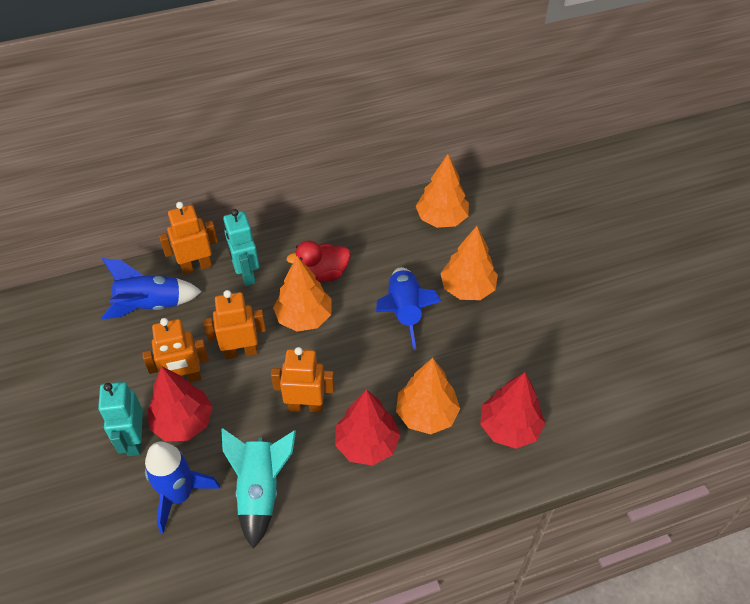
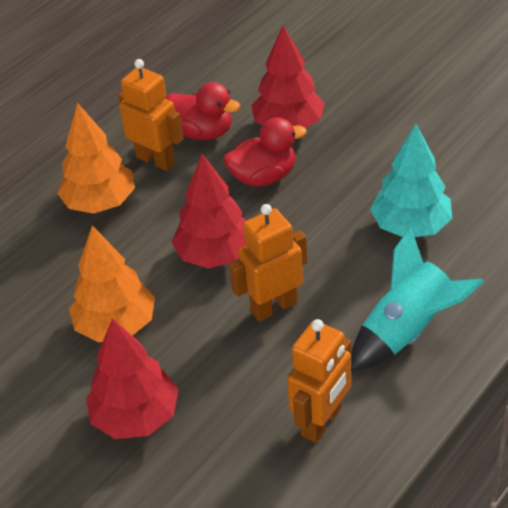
blue rocket: [101,258,202,319] [145,441,220,533] [376,267,441,350] = 3 -> none = 0
orange robot: [142,318,209,383] [159,202,218,275] [203,290,266,359] [271,347,335,413] = 4 -> [118,59,184,171] [229,204,307,322] [287,319,352,443] = 3
orange tree: [273,256,332,332] [396,358,460,434] [416,154,469,228] [440,226,498,300] = 4 -> [57,103,135,214] [69,225,155,343] = 2
red duck: [287,240,351,282] = 1 -> [165,82,241,140] [224,117,307,186] = 2
turquoise robot: [98,382,143,456] [223,209,259,286] = 2 -> none = 0
turquoise tree: none = 0 -> [370,124,452,237] = 1

